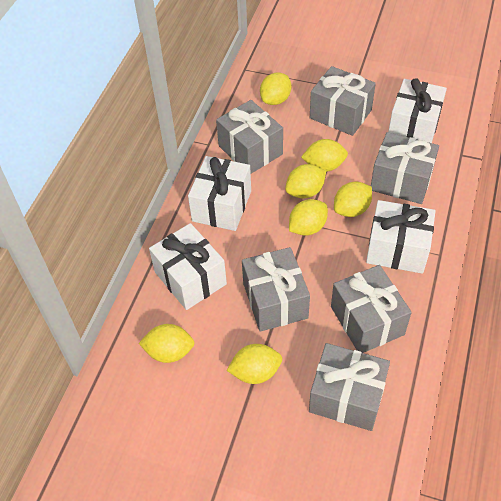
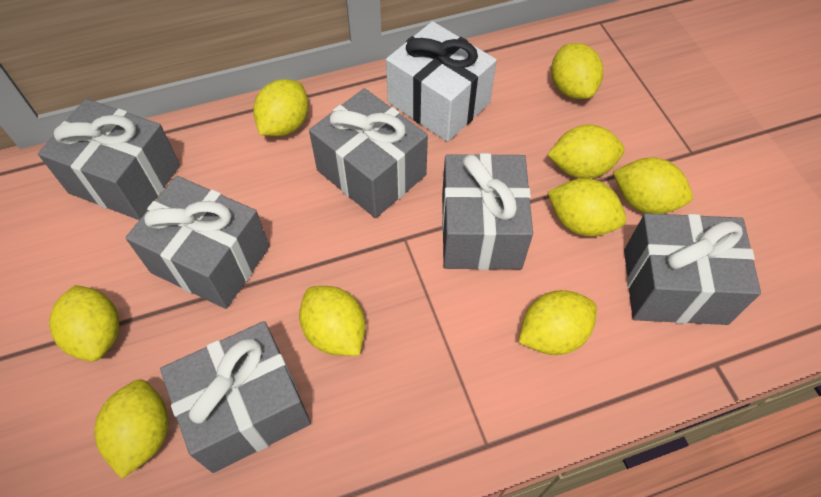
white gift: [149,223,227,310] [188,156,251,231] [366,200,436,274] [388,78,447,143] = 4 -> [386,21,497,142] = 1
yellow lemon: [139,324,195,363] [226,344,282,384] [260,73,291,105] [285,164,326,199] [289,199,328,236] [301,139,348,172] [334,182,372,217] = 7 -> [49,285,119,362] [94,380,168,479] [253,79,309,136] [299,286,366,356] [519,290,597,355] [547,124,625,179] [548,178,626,236] [551,43,603,99] [613,158,693,214] = 9

